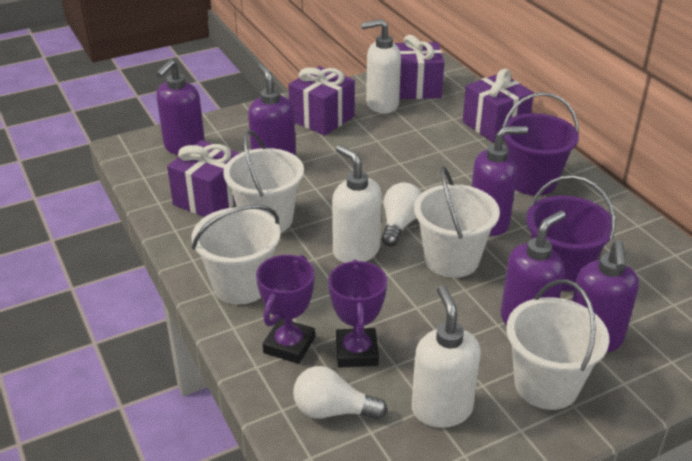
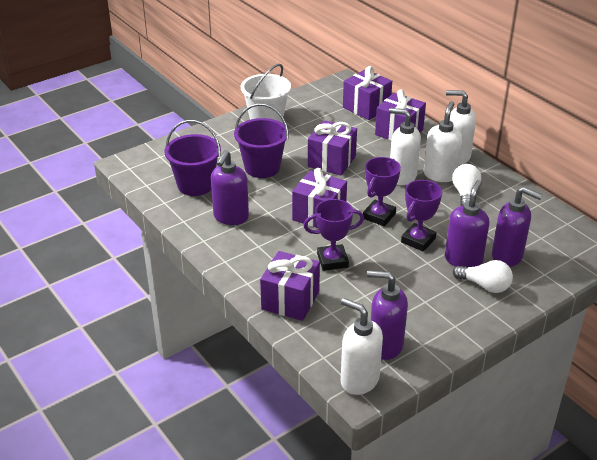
purple gift: [167,140,240,217] [288,66,355,136] [394,35,444,99] [463,69,534,143] = 4 -> [260,251,320,321] [292,168,347,228] [308,120,357,175] [343,66,392,120] [375,89,426,141] = 5
purple soap dispenser: [156,59,205,155] [248,64,296,156] [472,126,528,236] [501,210,566,326] [572,240,639,353] = 5 -> [211,150,249,225] [367,270,408,360] [445,180,490,267] [492,187,543,267] = 4
purple trophy: [256,255,315,364] [328,259,387,368] = 2 -> [303,199,364,271] [363,157,401,226] [401,180,442,252] = 3
white bucket: [192,205,281,305] [223,130,304,233] [414,166,500,278] [506,279,609,410] = 4 -> [241,64,291,123] = 1
white soap dispenser: [332,145,382,263] [361,19,401,113] [412,285,481,428] = 3 -> [341,298,383,395] [389,108,421,185] [424,101,462,182] [446,90,476,165] = 4

